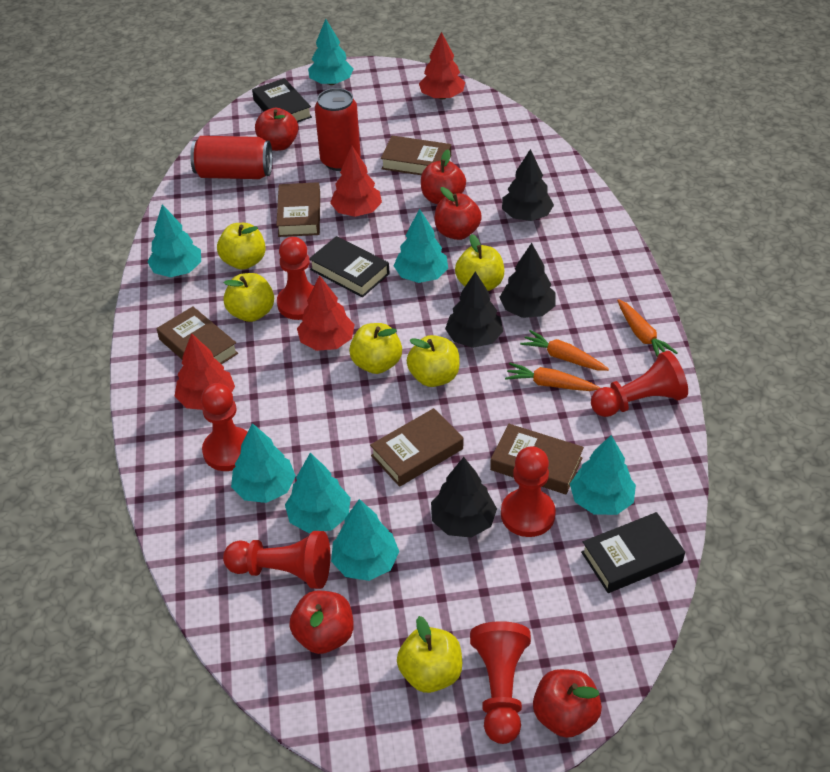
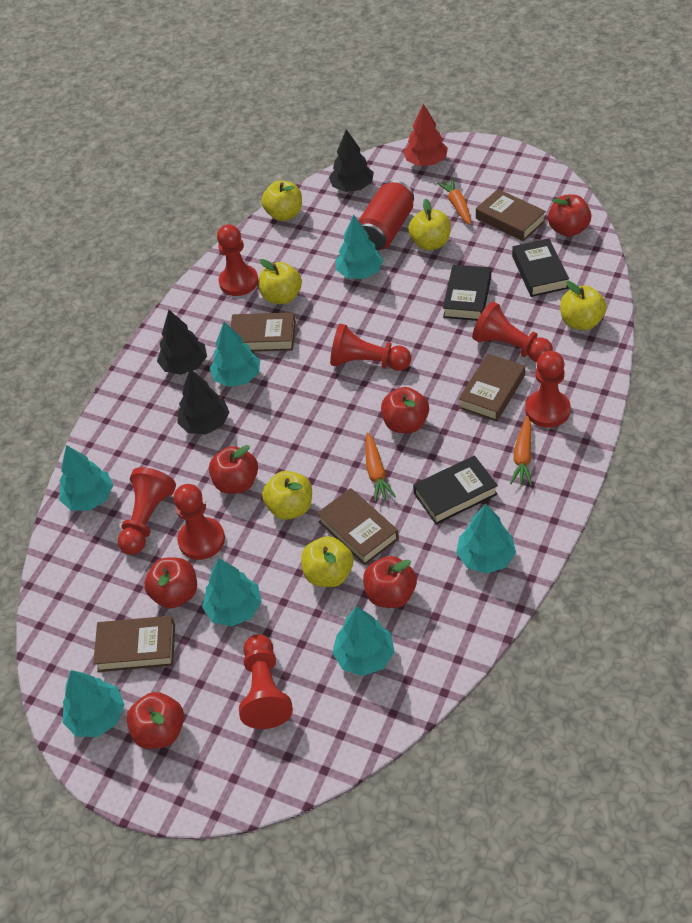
black tree: [431,457,497,538] [445,272,503,348] [499,243,556,318] [502,149,554,221] = 4 -> [157,310,207,375] [177,369,230,434] [329,129,374,192] = 3
red apple: [255,108,298,151] [289,591,353,654] [421,150,466,204] [435,187,482,240] [533,669,602,738] = 5 -> [126,692,184,749] [144,557,197,609] [209,445,258,494] [363,556,417,608] [381,387,429,433] [548,195,591,237] = 6
red can: [190,136,272,179] [315,88,361,171] = 2 -> [358,180,414,250] = 1
red pawn: [201,383,248,471] [223,531,330,589] [277,237,314,320] [470,621,531,744] [501,446,556,537] [591,351,688,417] = 6 -> [118,467,176,555] [173,484,225,560] [217,224,258,296] [239,634,293,729] [330,324,411,371] [472,302,553,362] [525,351,571,428] = 7
red tree: [174,333,235,410] [297,275,355,351] [330,146,382,217] [419,32,465,99] = 4 -> [403,104,448,166] = 1

